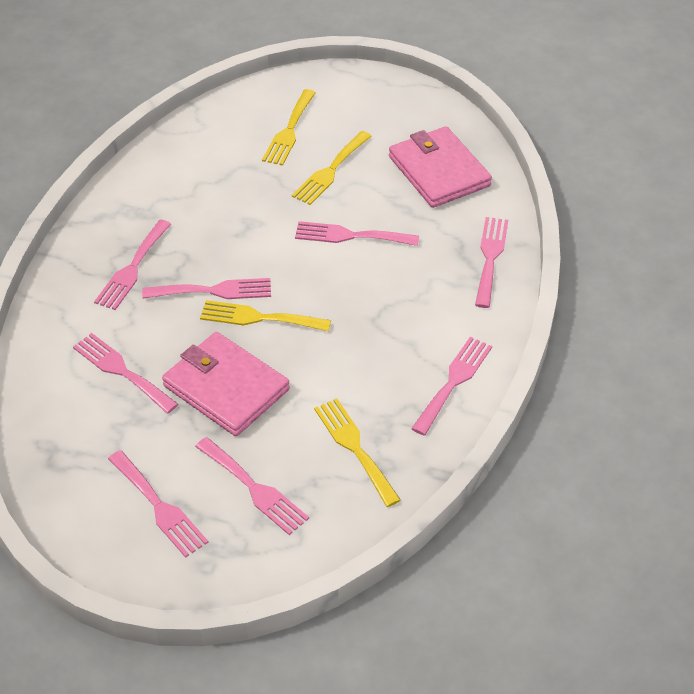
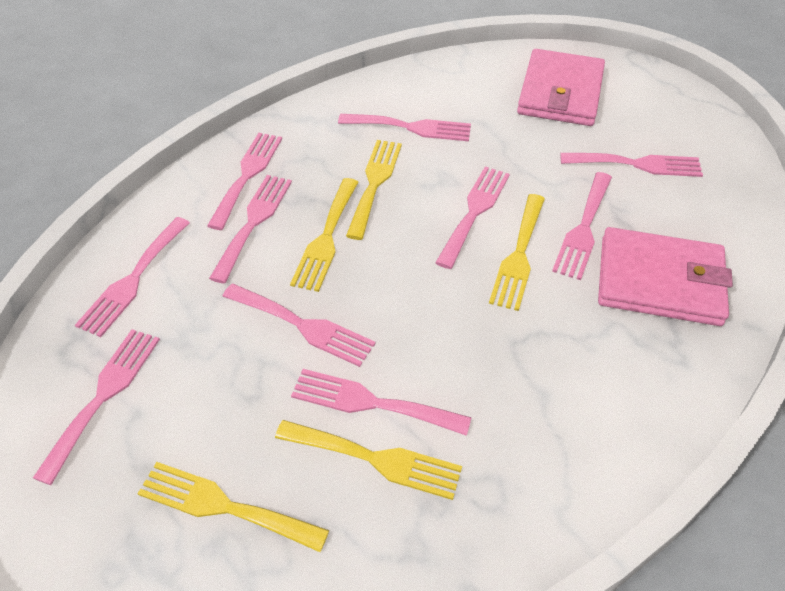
pink fork: [73,333,178,414] [94,220,171,310] [108,450,209,558] [142,278,271,299] [195,437,309,535] [295,221,419,246] [411,337,492,436] [475,217,508,308] = 8 -> [33,329,160,485] [75,217,190,337] [207,133,282,230] [209,175,292,284] [222,284,376,367] [291,369,471,436] [338,114,471,141] [435,167,510,269] [552,172,612,280] [560,153,703,177] = 10
yellow fork: [200,300,331,331] [262,89,316,166] [292,131,372,205] [314,398,401,507] = 4 -> [137,462,329,552] [275,420,462,500] [290,178,358,292] [346,140,402,240] [489,194,545,311] = 5

